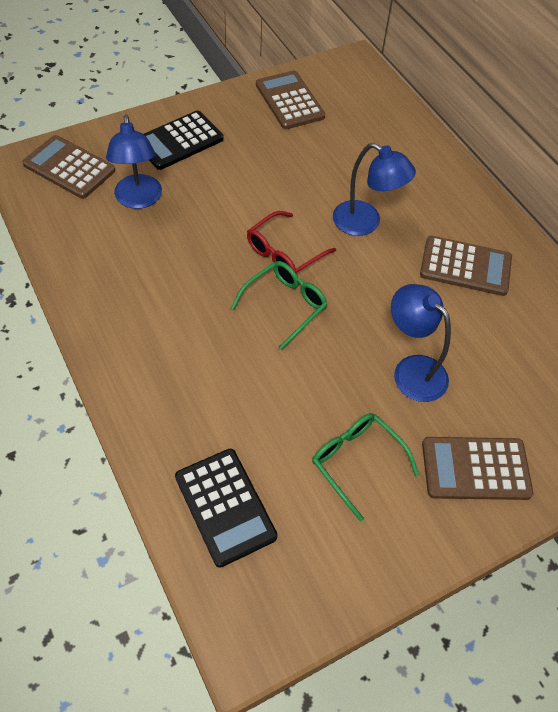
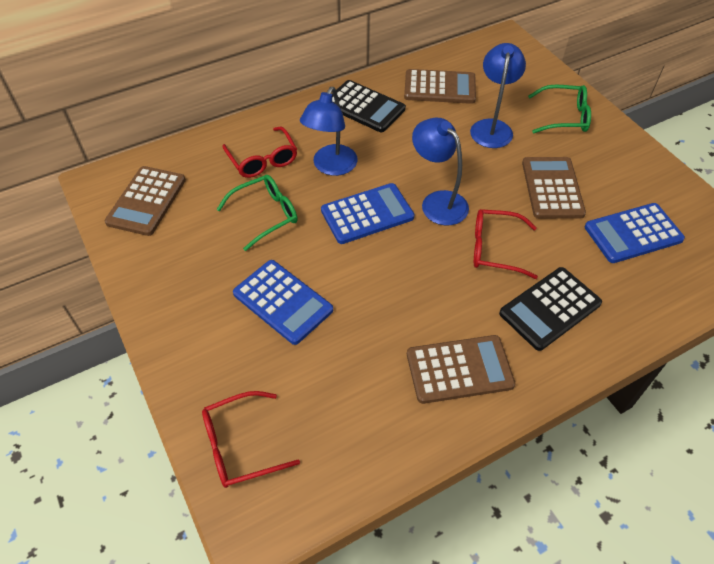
blue calculator: none = 0 -> [233,260,333,345] [321,183,415,244] [585,203,685,263] = 3
red glasses: [247,211,336,273] = 1 -> [202,391,300,488] [222,127,297,178] [474,209,538,279] = 3

